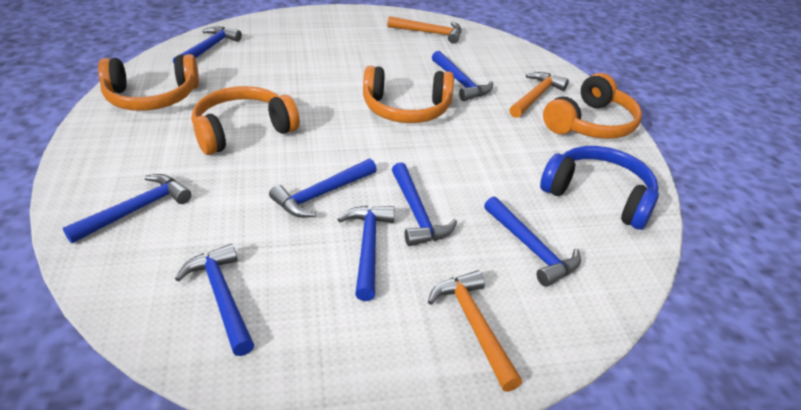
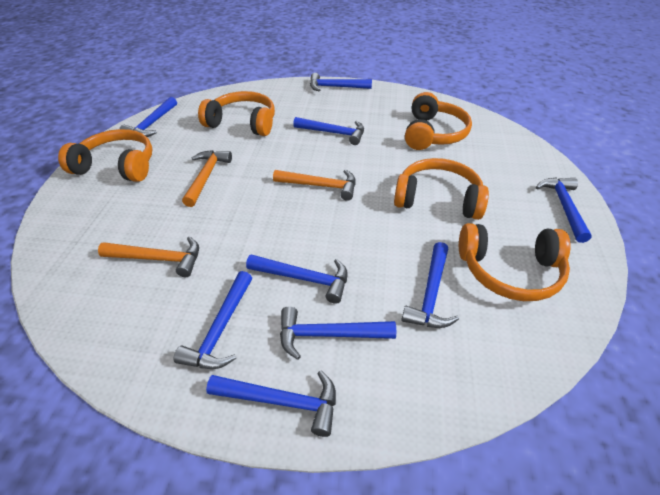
blue hammer: [63,174,191,243] [173,27,242,63] [175,244,254,356] [269,158,377,218] [338,206,395,301] [392,163,457,246] [432,51,493,101] [484,197,581,287] = 8 -> [120,97,177,137] [173,271,252,369] [206,370,336,437] [246,254,348,304] [280,307,396,360] [293,117,364,145] [310,73,372,91] [401,242,459,328] [536,177,592,243] = 9
blue headphones: [540,146,659,230] = 1 -> none = 0
orange headphones: [98,54,199,111] [192,86,300,155] [363,66,454,123] [543,73,642,139] = 4 -> [58,129,153,182] [198,91,275,136] [394,158,489,220] [405,92,472,150] [459,223,570,301] = 5

